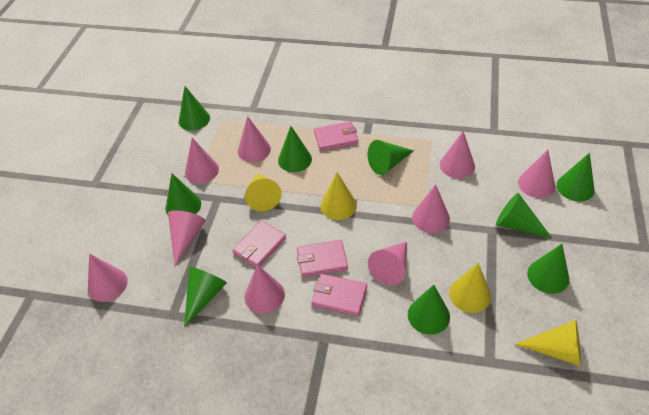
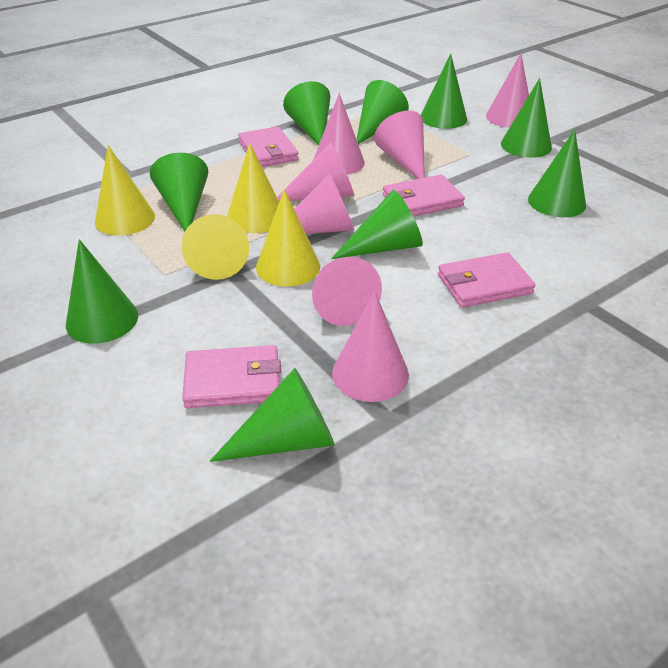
pink cone: [88,253,128,302] [168,210,206,266] [185,138,219,184] [238,116,271,162] [245,264,285,314] [368,242,407,286] [412,184,450,233] [440,131,475,179] [518,150,555,198] = 9 -> [266,174,354,237] [277,143,354,202] [312,257,382,326] [313,93,365,175] [332,291,409,402] [374,111,425,179] [486,53,529,128] = 7

